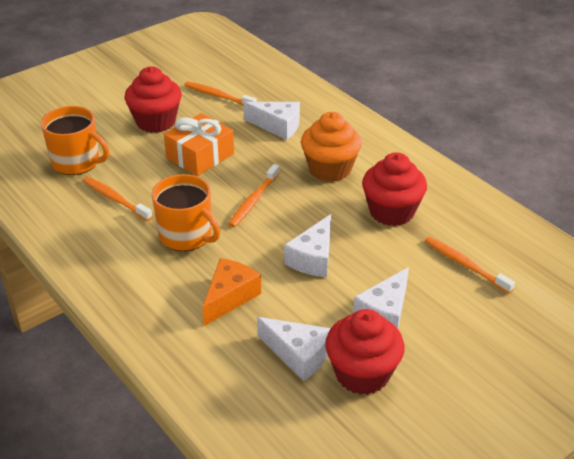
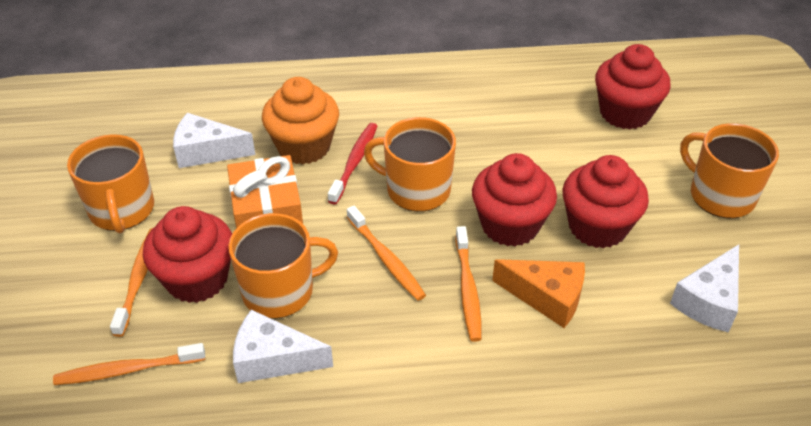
orange mug: [41,106,109,175] [152,174,220,251] = 2 -> [67,134,154,233] [228,213,338,318] [364,117,456,212] [680,123,779,219] = 4
red cupcake: [125,66,182,133] [325,309,404,395] [362,152,427,226] = 3 -> [143,206,232,303] [472,153,557,246] [563,155,649,249] [595,44,671,130] = 4
red toothbrush: none = 0 -> [328,123,377,204] = 1
white cheese: [243,102,300,140] [257,317,331,381] [284,214,331,277] [353,267,409,329] = 4 -> [173,113,255,168] [233,310,333,383] [670,244,739,332] = 3

